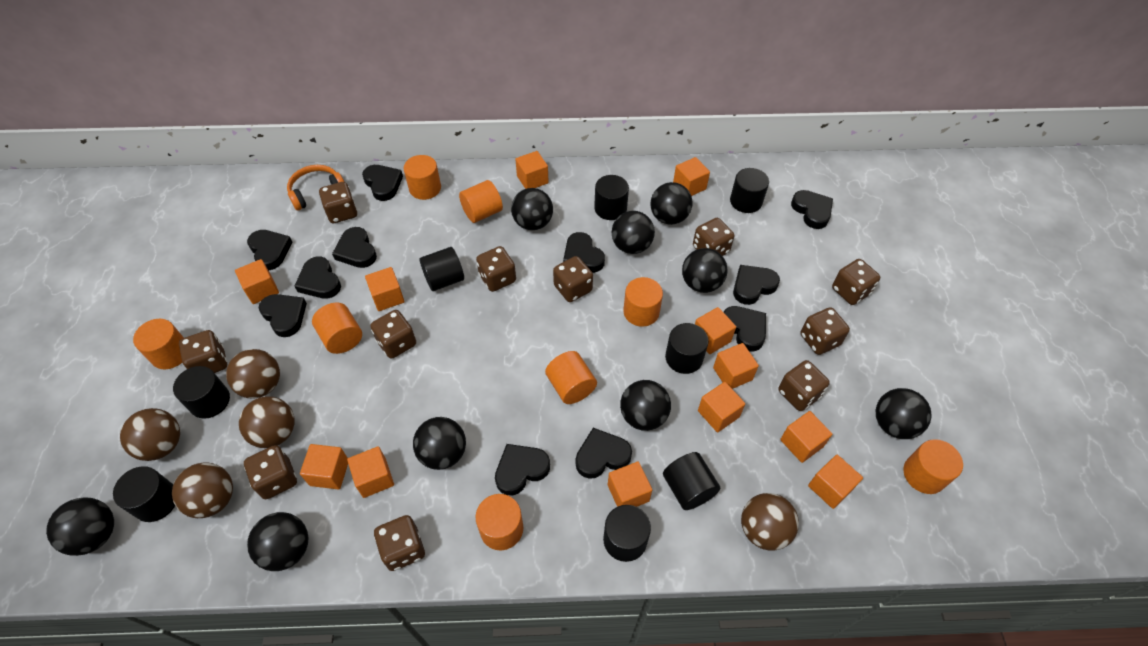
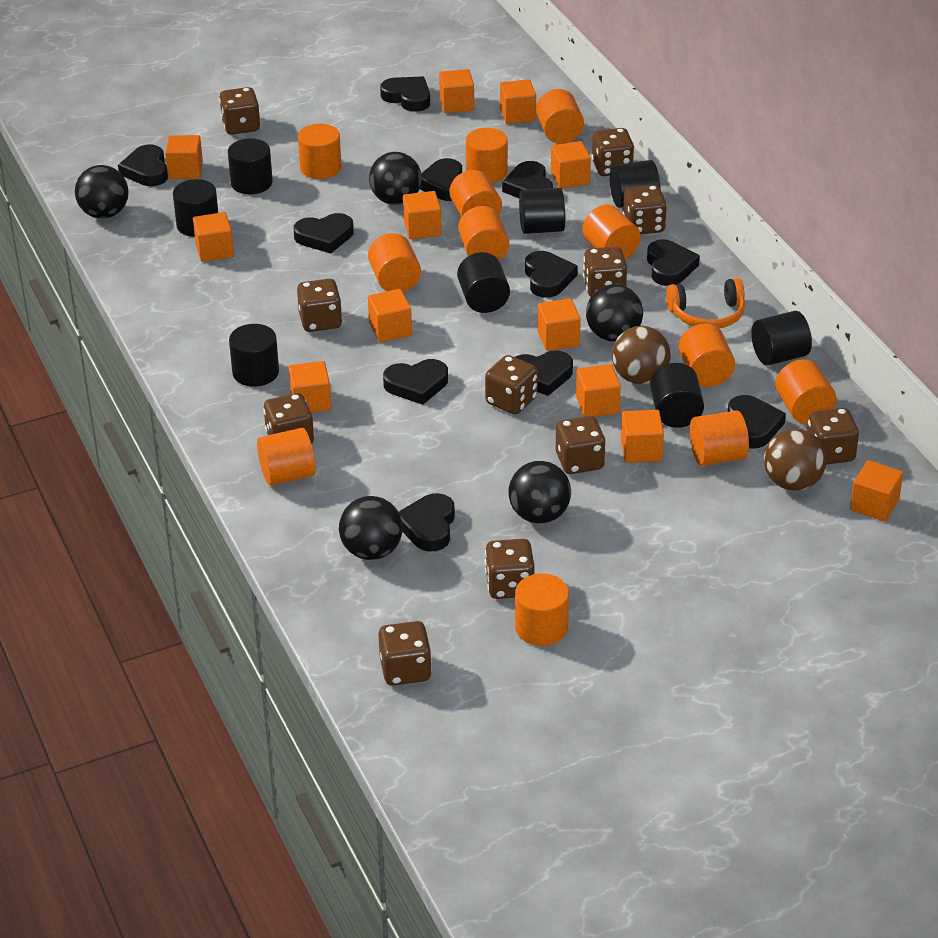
black ball: [46,497,114,556] [247,512,308,571] [413,417,466,470] [511,188,553,230] [612,211,655,254] [620,380,671,431] [650,182,693,225] [682,248,727,293] [876,388,932,439] = 9 -> [75,165,128,219] [339,496,403,560] [369,152,422,205] [508,461,571,524] [586,284,643,342] = 5
brown ball: [120,408,180,461] [172,463,233,518] [226,349,280,399] [239,396,295,448] [741,493,799,551] = 5 -> [612,326,671,384] [764,429,827,491] = 2
orange cylinder: [133,319,184,369] [312,303,362,354] [403,155,441,200] [459,180,503,223] [475,494,523,550] [545,351,597,404] [623,277,663,327] [903,439,963,494] = 8 -> [257,428,316,486] [298,124,341,179] [368,233,421,292] [449,170,502,217] [458,206,509,260] [466,128,508,183] [515,573,569,646] [536,89,584,144] [582,205,641,260] [678,324,735,387] [690,411,749,466] [775,359,837,424] = 12

